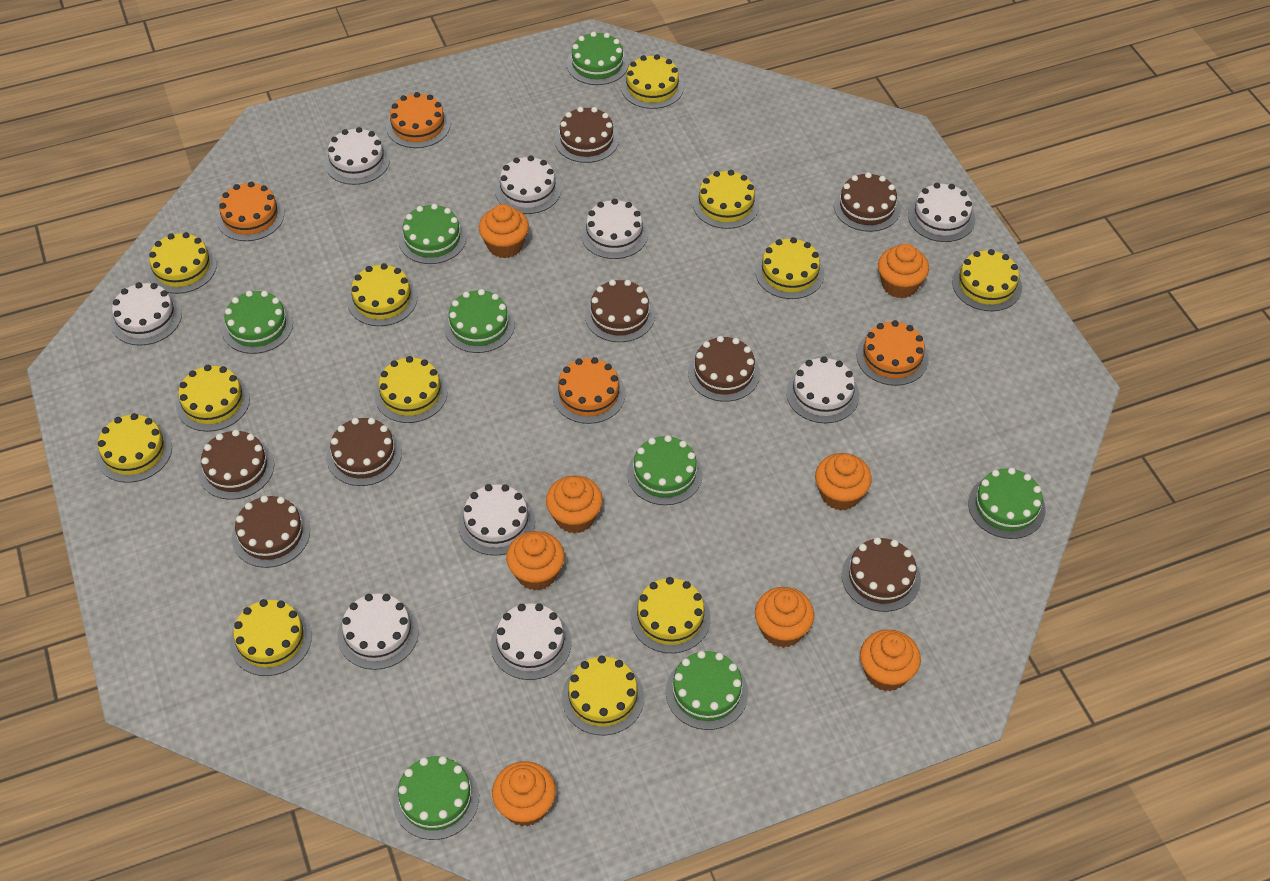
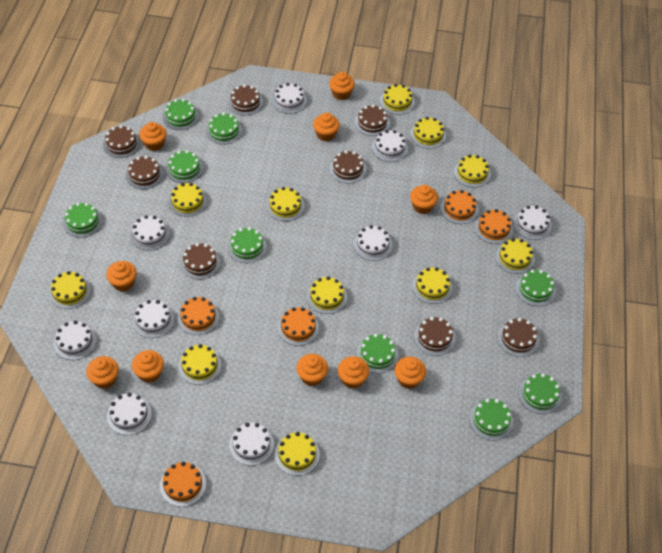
green cake: [222,290,293,354] [393,756,479,840] [398,204,467,264] [444,289,515,353] [567,31,629,85] [627,435,703,505] [666,651,748,730] [968,467,1046,539] = 8 -> [63,203,103,238] [163,99,199,130] [166,150,203,183] [206,113,242,145] [227,227,267,263] [356,334,399,373] [469,399,513,440] [516,269,556,306] [518,373,562,414] = 9
orange cake: [217,182,284,241] [386,92,450,148] [553,357,626,424] [857,320,928,386] = 4 -> [160,462,206,507] [178,297,219,335] [278,307,319,346] [441,190,478,224] [475,209,513,244] = 5
orange cupcake: [479,204,529,258] [492,761,556,827] [506,531,565,591] [546,475,603,533] [755,587,814,648] [815,453,872,510] [860,629,921,691] [878,244,929,299] = 8 -> [86,356,119,389] [106,261,137,291] [132,350,164,383] [139,122,166,151] [297,354,328,386] [313,113,340,141] [329,72,355,100] [338,356,369,389] [395,357,426,389] [410,185,438,214] = 10
yellow cake: [96,413,172,483] [147,232,217,294] [176,365,250,432] [230,599,312,676] [347,263,417,326] [374,356,448,423] [562,656,644,735] [621,54,684,109] [630,577,711,653] [693,170,760,229] [755,237,824,299] [952,249,1022,311] = 12 -> [49,271,91,309] [168,183,207,217] [178,344,221,385] [266,187,304,221] [275,432,320,476] [307,276,347,314] [380,84,415,115] [410,117,446,149] [412,267,452,304] [454,155,491,187] [495,238,535,274] = 11

